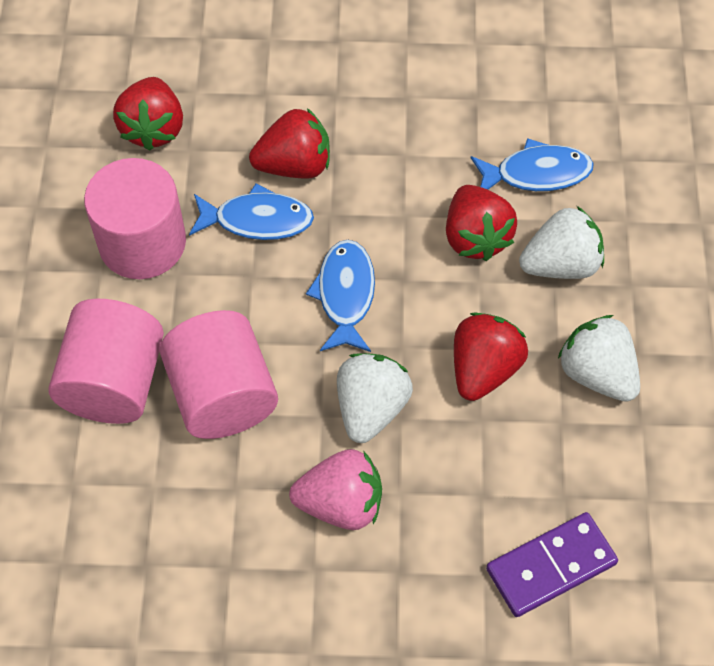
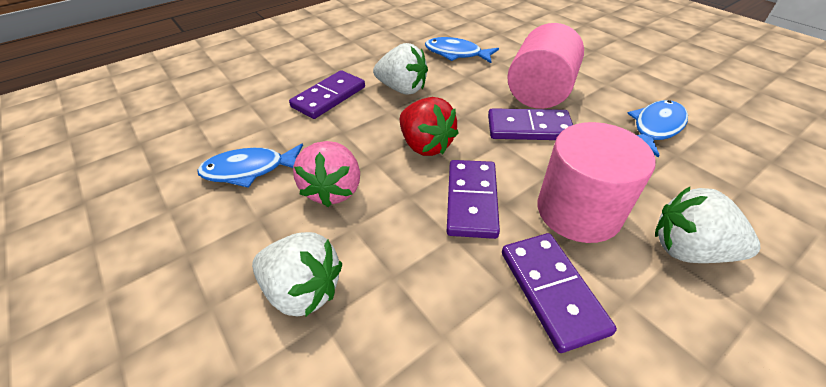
pink cylinder: [48,299,164,424] [84,158,186,279] [159,310,278,439] = 3 -> [507,23,584,109] [537,122,656,243] = 2
purple domino: [486,512,618,617] = 1 -> [289,70,365,119] [447,160,500,239] [488,108,573,140] [502,233,617,353] = 4
red strawberry: [113,77,183,151] [249,108,330,179] [446,185,517,261] [454,313,528,401] = 4 -> [400,97,459,156] = 1

